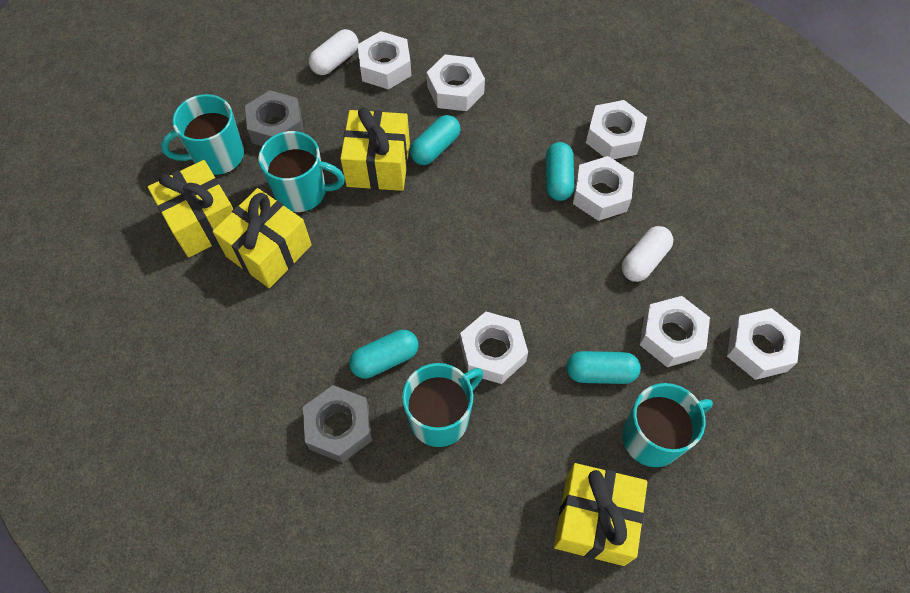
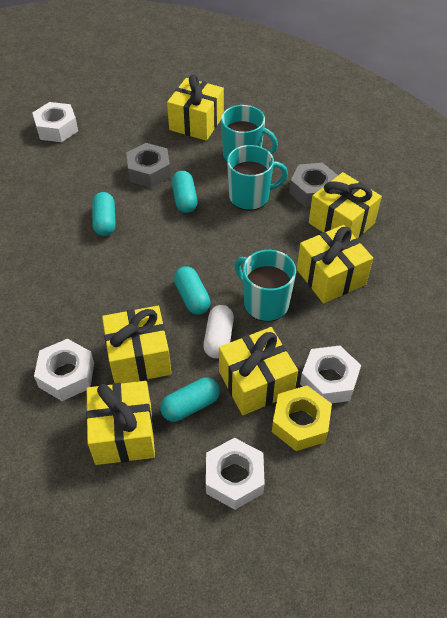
turquoise mug: [161,94,244,175] [258,131,345,213] [402,363,483,447] [623,383,713,467] = 4 -> [221,105,278,162] [227,145,288,211] [234,250,296,322] = 3
white capsule: [309,29,359,75] [622,226,673,282] = 2 -> [203,305,234,359] = 1
white nut: [357,31,411,90] [427,55,485,111] [460,311,528,384] [573,156,634,221] [586,100,647,159] [640,296,710,367] [727,308,801,380] = 7 -> [32,102,78,142] [34,339,94,401] [206,438,265,510] [300,345,361,403] = 4
yellow gift: [148,160,233,257] [213,188,312,288] [340,107,410,191] [554,463,647,566] = 4 -> [86,381,155,465] [102,306,171,383] [167,74,224,141] [219,327,298,415] [297,225,373,304] [309,172,382,238] = 6
yellow nut: none = 0 -> [272,386,332,451] = 1

